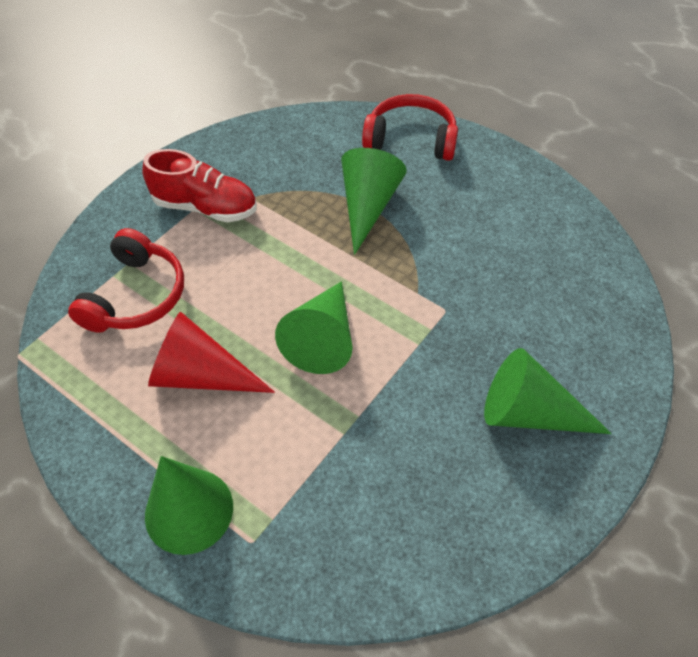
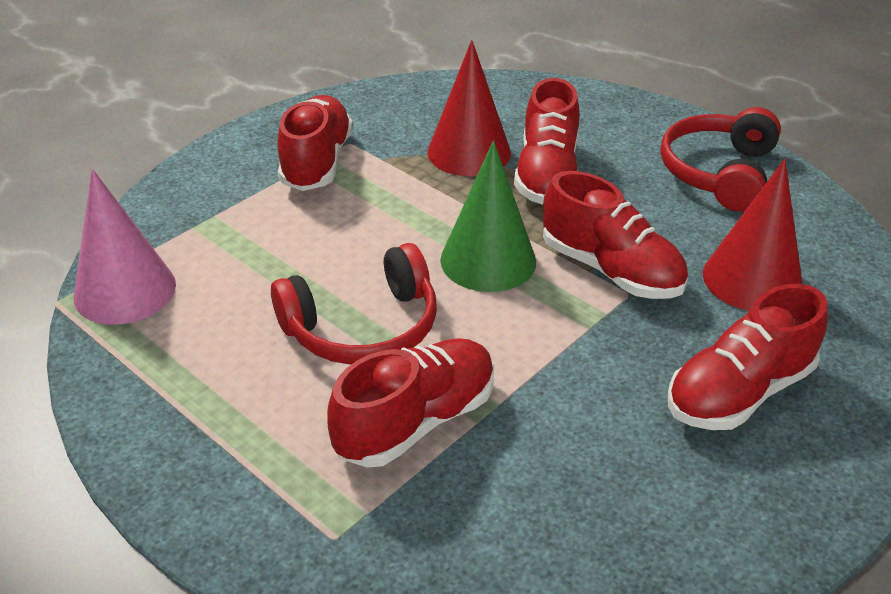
green cone: [145,456,233,555] [275,281,353,374] [341,148,407,255] [484,348,612,434] = 4 -> [440,141,536,292] = 1
pink cone: none = 0 -> [74,169,176,325] = 1
red cone: [148,312,275,393] = 1 -> [427,40,511,176] [703,159,802,311] = 2
red shoe: [142,149,257,222] = 1 -> [277,95,353,191] [327,338,494,468] [514,78,580,205] [543,171,688,299] [668,284,828,430] = 5

